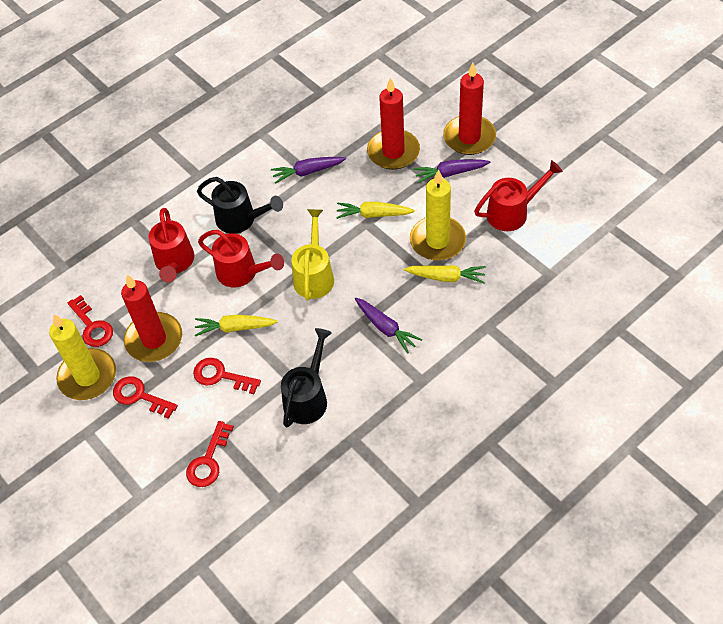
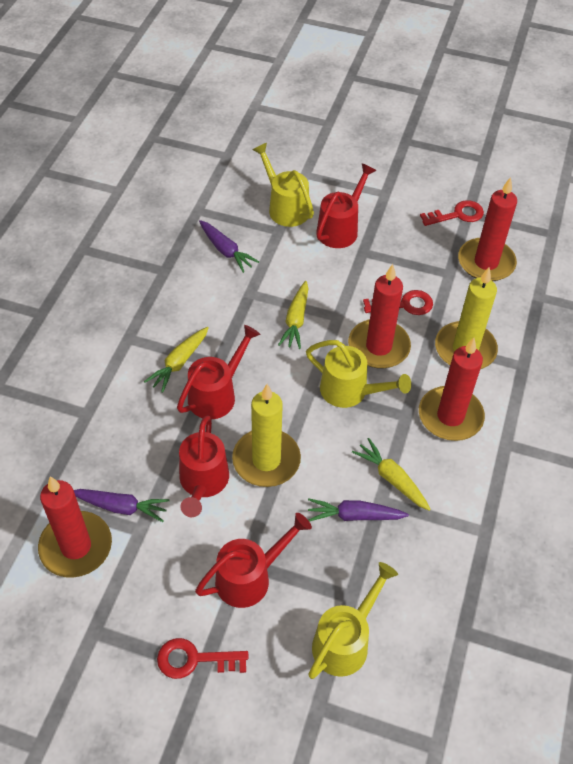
black watering can: [197,177,283,234] [281,328,332,427] = 2 -> none = 0
red candle: [121,275,182,362] [367,78,420,170] [443,63,496,155] = 3 -> [38,476,112,578] [348,264,411,369] [419,338,485,441] [458,177,517,281] = 4
red key: [68,295,113,347] [113,376,178,419] [186,421,234,487] [193,358,261,394] = 4 -> [157,638,248,679] [363,290,433,315] [420,200,484,226] = 3
red watering can: [148,208,194,283] [198,230,284,288] [474,160,563,231] = 3 -> [177,325,261,419] [179,415,229,517] [195,513,312,608] [317,163,376,248] = 4
yellow watering can: [292,209,334,300] = 1 -> [253,143,314,227] [306,340,411,408] [308,562,398,679] = 3

